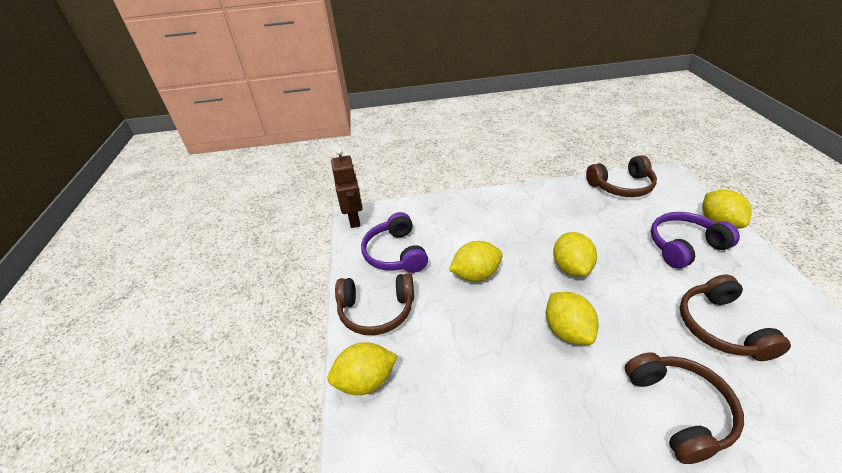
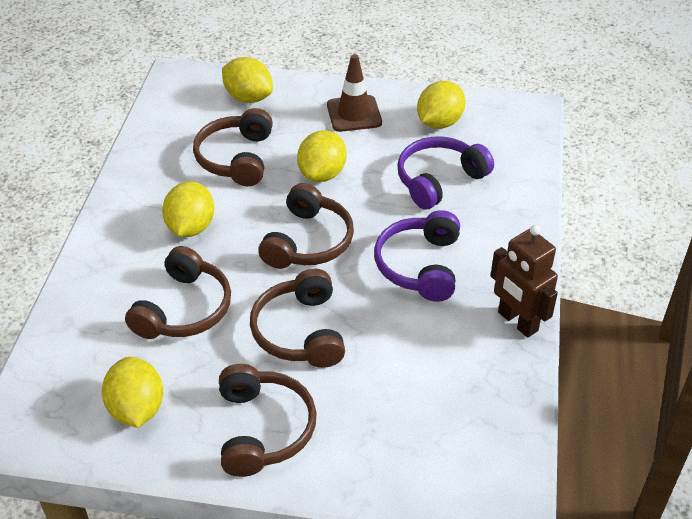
brown headphones: [335,273,414,335] [586,155,657,197] [625,352,744,464] [680,275,791,361] = 4 -> [125,246,231,339] [193,108,273,186] [219,364,317,477] [250,269,345,368] [258,183,354,269] = 5
brown traffic cone: none = 0 -> [327,54,382,132] = 1

